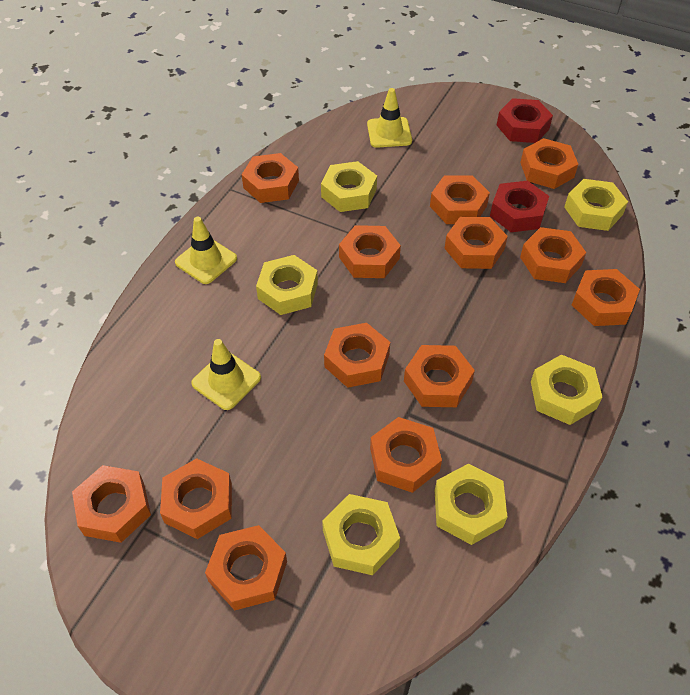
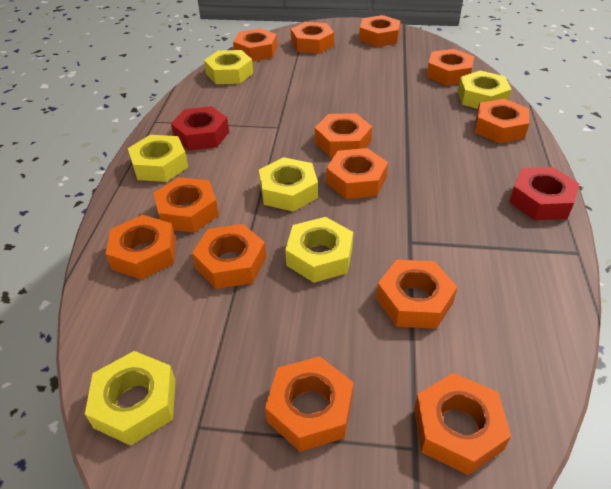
yellow traffic cone: [175,217,237,284] [191,339,261,410] [367,88,412,148] = 3 -> none = 0

